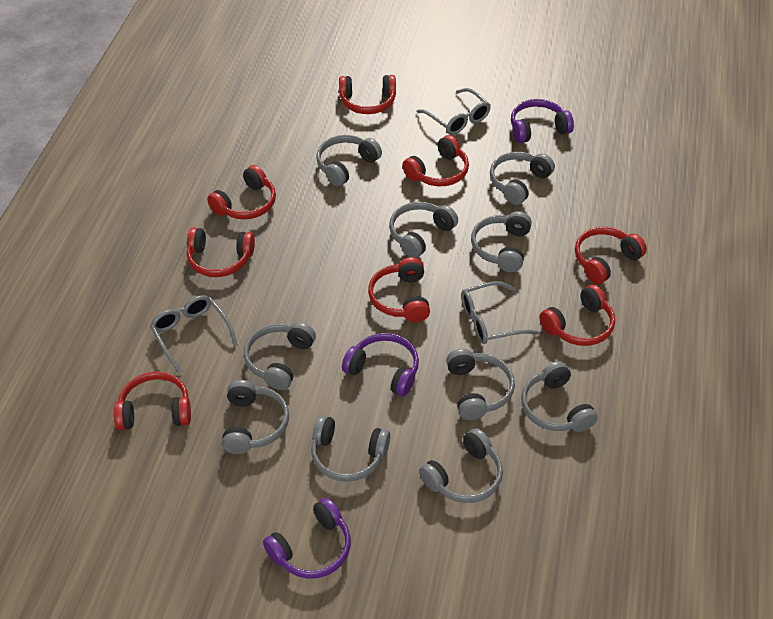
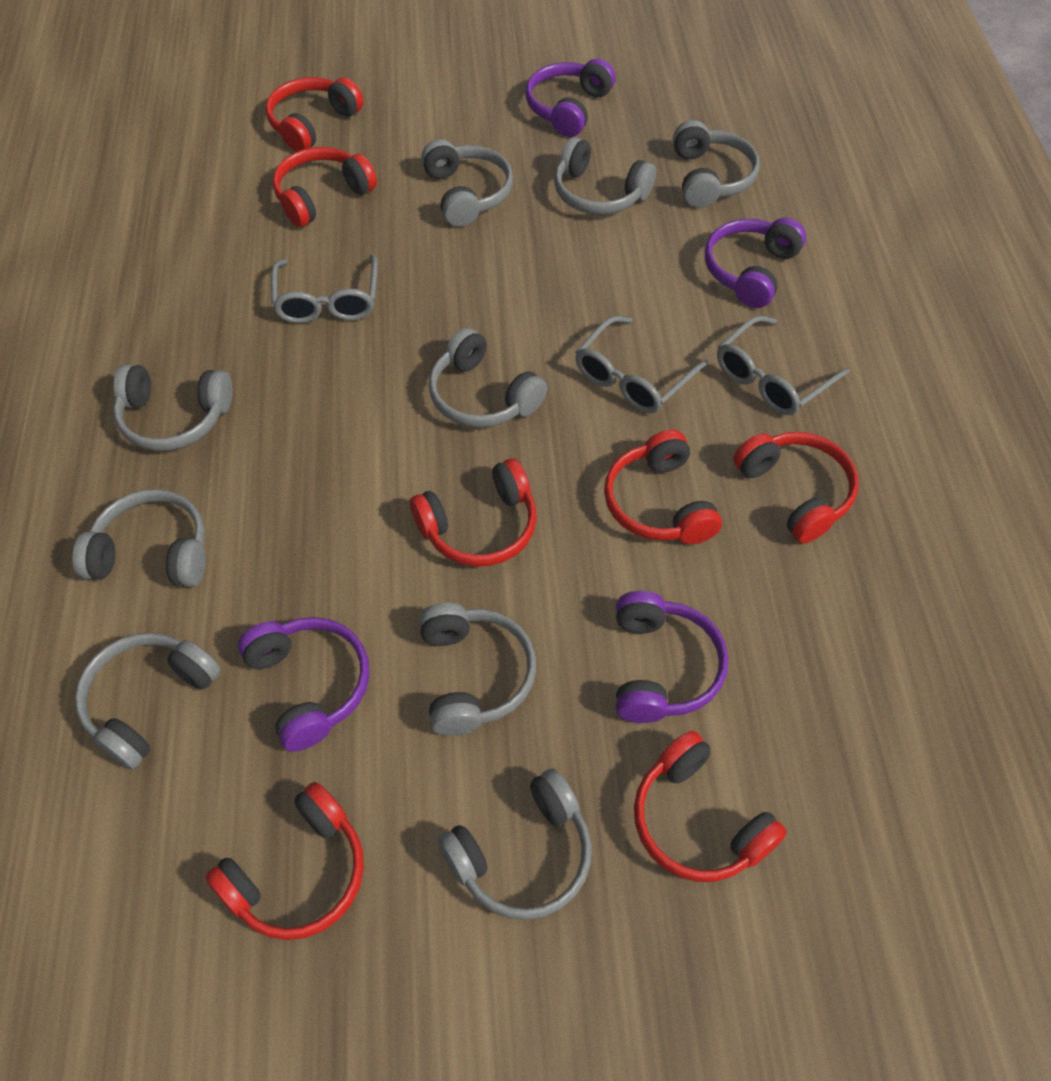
grey headphones: [222,380,289,454] [244,322,316,390] [311,415,390,482] [316,135,382,187] [389,202,458,258] [419,428,503,503] [446,349,515,420] [471,211,532,272] [490,152,555,205] [521,361,598,432] = 10 -> [73,489,206,587] [75,633,221,770] [113,364,233,451] [419,603,536,736] [421,139,513,227] [429,328,548,428] [438,769,592,920] [554,137,656,215] [673,120,760,208] = 9
purple headphones: [263,498,351,579] [342,333,419,396] [511,99,574,143] = 3 -> [238,617,369,751] [525,59,615,137] [616,591,728,723] [705,218,806,308] = 4
red headphones: [114,372,191,430] [187,227,255,277] [207,165,276,219] [339,75,396,114] [368,257,430,322] [402,135,469,186] [539,284,615,346] [575,227,647,284] = 8 -> [205,782,364,940] [265,77,363,152] [273,147,377,227] [410,459,537,567] [604,430,722,544] [634,731,787,882] [733,432,859,544] = 7

